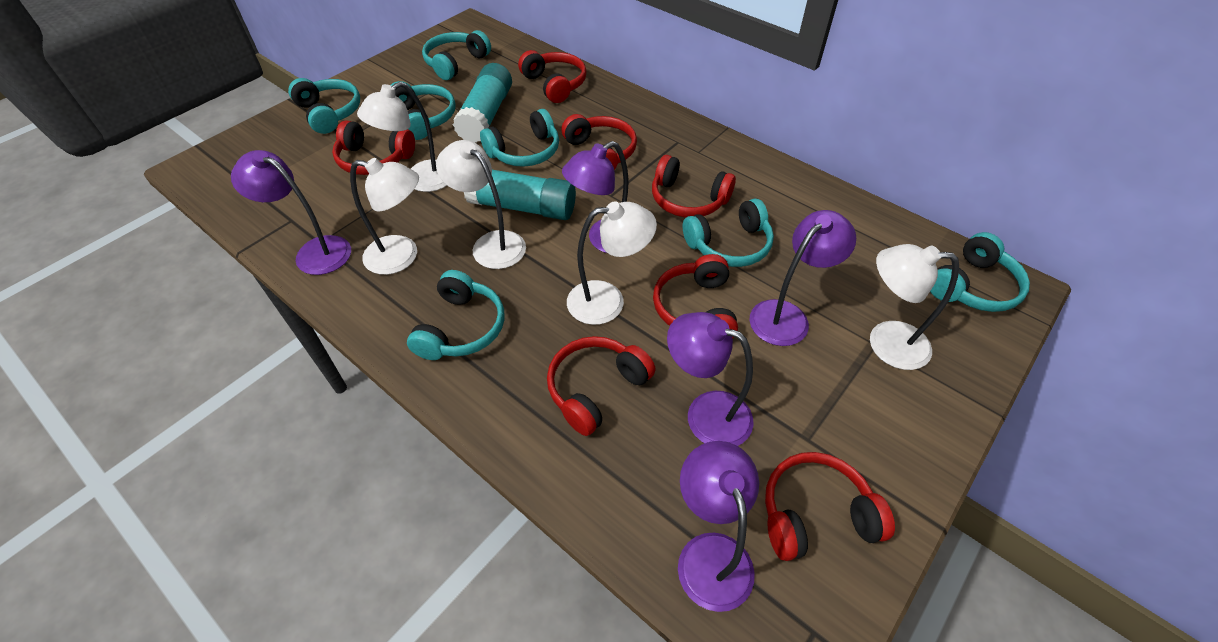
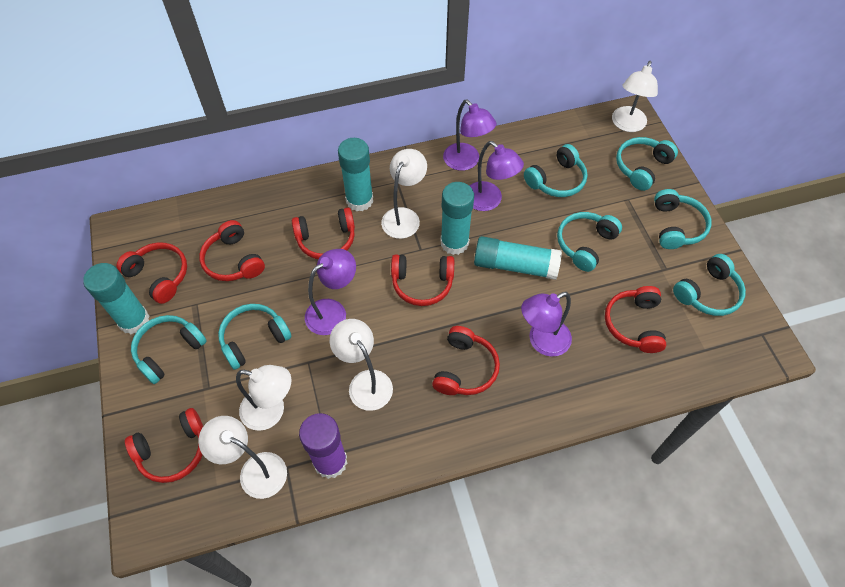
purple glue stick: none = 0 -> [299,413,347,479] = 1
purple lamp: [231,150,351,275] [562,141,629,253] [667,312,754,446] [678,441,759,612] [749,210,856,346] = 5 -> [305,249,356,335] [443,100,497,171] [469,141,524,211] [521,292,572,357] = 4
turquoise glue stick: [453,63,512,143] [463,170,576,220] = 2 -> [83,263,149,334] [338,138,373,211] [441,182,474,255] [474,236,562,280] = 4

